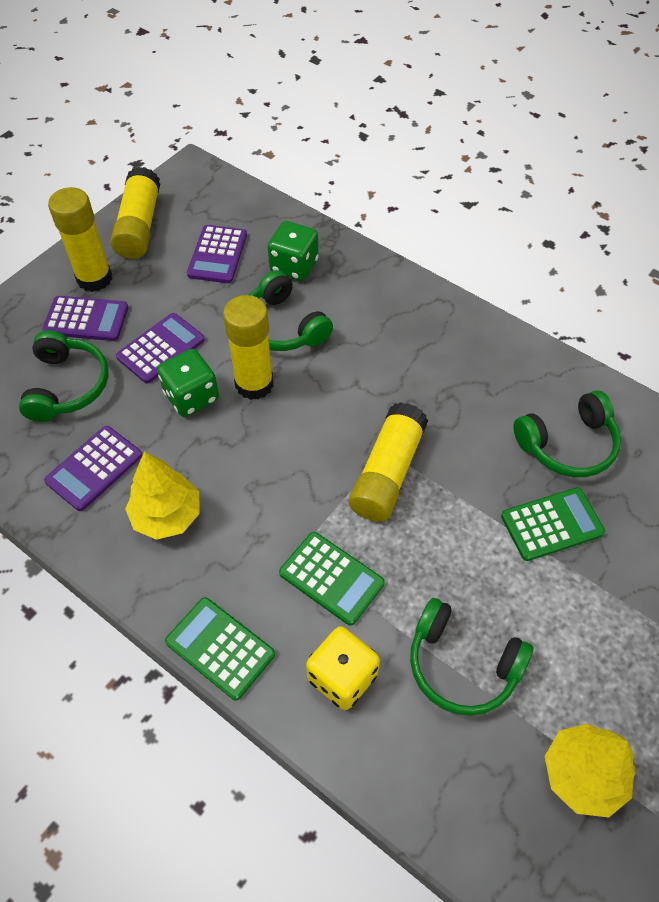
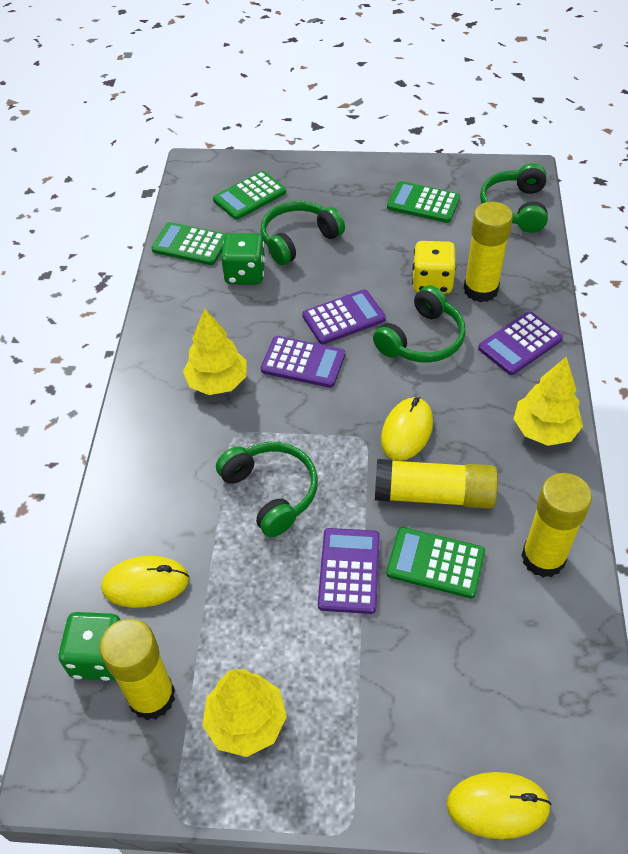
green calculator: [165,597,275,701] [279,532,385,626] [501,487,605,561] = 3 -> [151,222,226,265] [213,171,286,220] [386,527,485,598] [387,181,460,223] = 4
yellow mouse: none = 0 -> [101,556,189,608] [381,397,433,461] [446,772,551,839] = 3
yellow tree: [125,451,200,540] [545,723,635,817] = 2 -> [183,308,246,395] [202,669,287,757] [514,357,583,446] = 3

